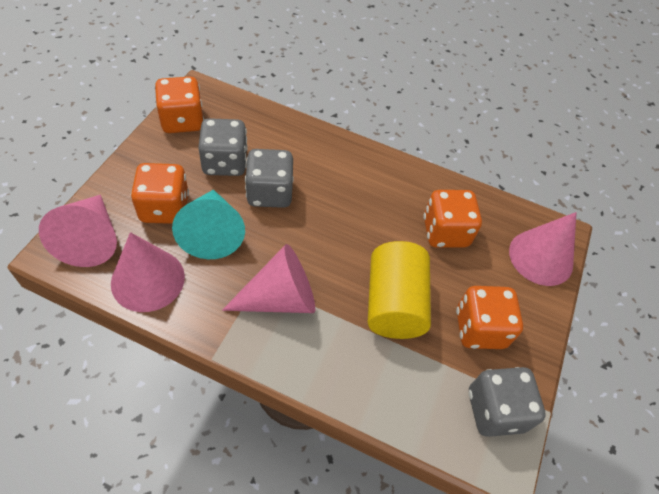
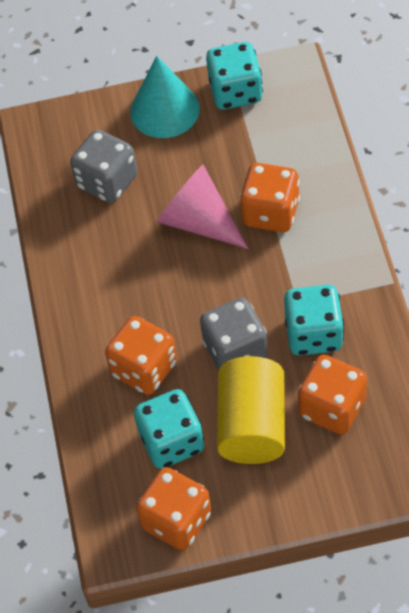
grey dice: [198,118,248,176] [245,149,294,208] [469,367,546,437] = 3 -> [70,130,137,203] [200,298,268,370] = 2
pink cone: [39,195,117,267] [111,232,185,312] [222,244,315,313] [509,212,577,286] = 4 -> [157,165,248,249] = 1
turquoise dice: none = 0 -> [134,389,204,469] [206,42,263,110] [284,285,344,356] = 3

